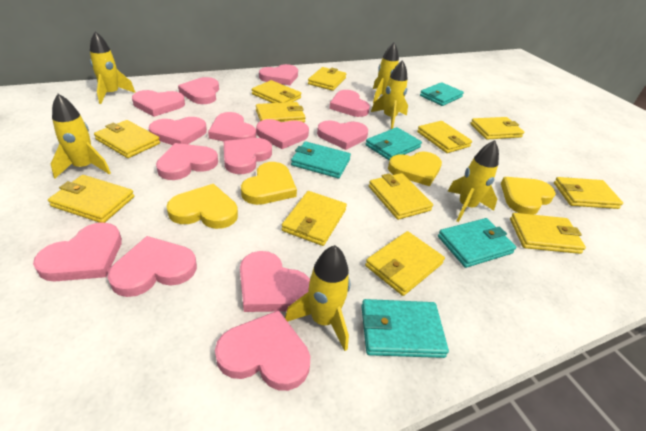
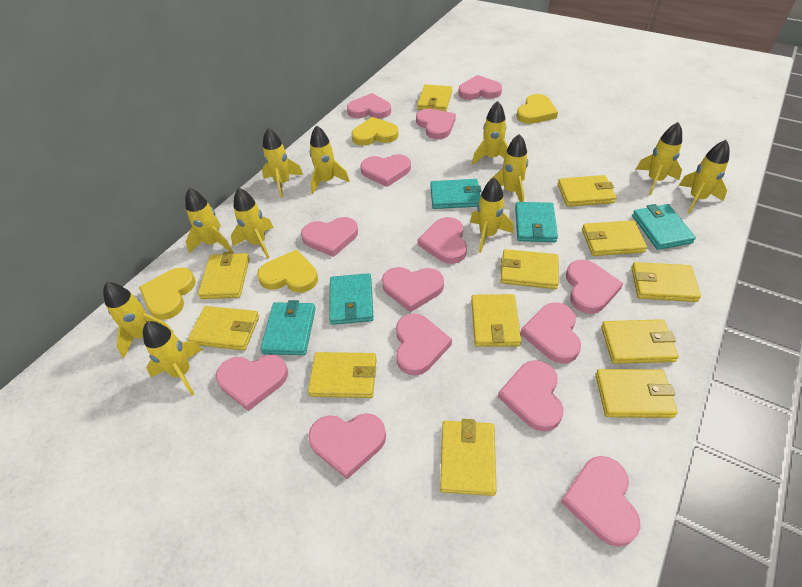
yellow rocket: [51,94,111,179] [90,31,135,104] [285,245,350,351] [371,60,408,129] [373,42,399,103] [448,140,499,222] = 6 -> [103,282,174,358] [143,321,202,396] [185,188,232,253] [231,187,274,259] [262,128,303,198] [310,125,350,194] [470,178,513,253] [472,101,508,165] [490,134,528,202] [636,122,682,195] [679,140,730,213] = 11

